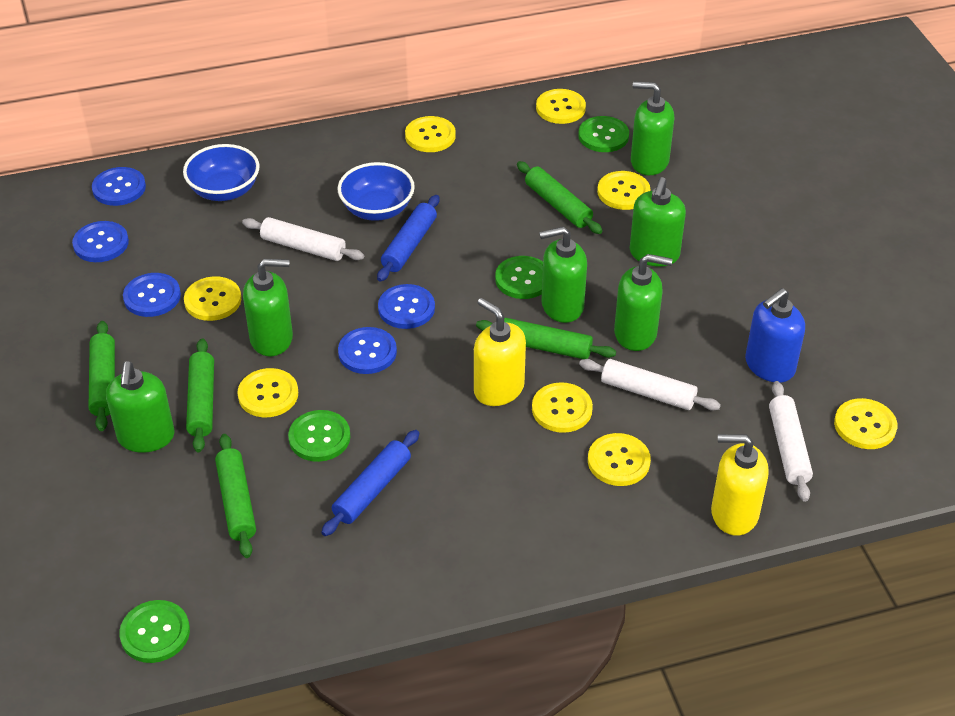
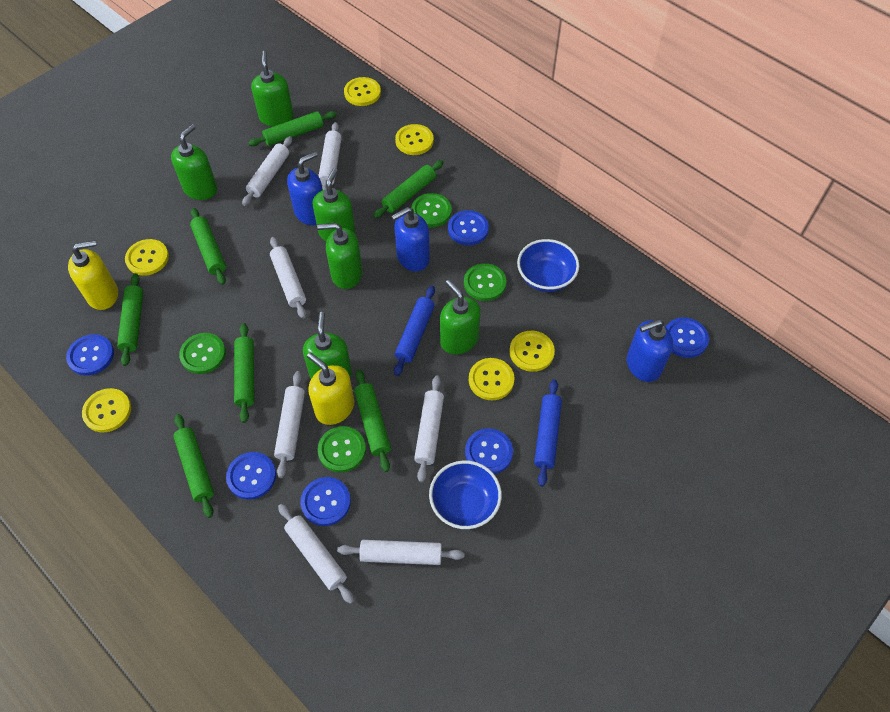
blue button: [72,221,129,262] [92,167,146,206] [123,273,181,317] [338,327,397,374] [378,284,435,329] = 5 -> [66,334,114,375] [226,452,276,500] [300,477,351,526] [448,210,489,245] [465,428,513,474] [666,317,709,358] = 6
blue soap dispenser: [745,288,805,383] = 1 -> [287,152,323,225] [391,207,430,271] [627,319,673,382] = 3
green rolling pin: [88,321,115,431] [186,338,214,452] [215,434,256,558] [476,318,616,359] [517,161,602,234] = 5 -> [117,273,143,366] [173,414,214,518] [190,208,226,285] [234,323,254,423] [248,111,337,146] [354,369,391,472] [373,160,444,218] = 7
white rolling pin: [242,217,364,261] [579,359,721,411] [769,381,813,502] = 3 -> [242,136,292,206] [270,237,306,319] [274,371,305,478] [278,504,354,604] [318,122,342,190] [337,540,464,565] [414,375,444,483] = 7
yellow button: [184,276,241,321] [237,368,298,417] [405,116,456,152] [532,382,593,433] [536,89,586,124] [588,433,651,486] [597,171,651,210] [834,398,897,449] = 8 -> [82,388,131,432] [125,239,169,276] [344,77,381,106] [395,124,433,155] [469,358,515,400] [510,331,555,372] = 6

